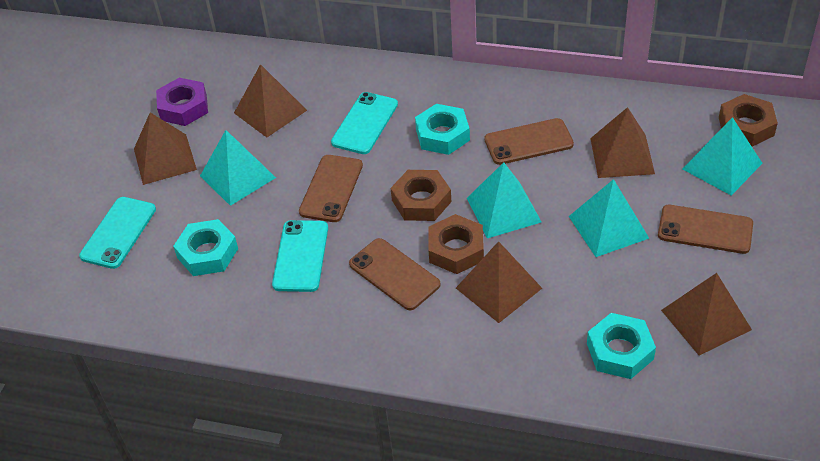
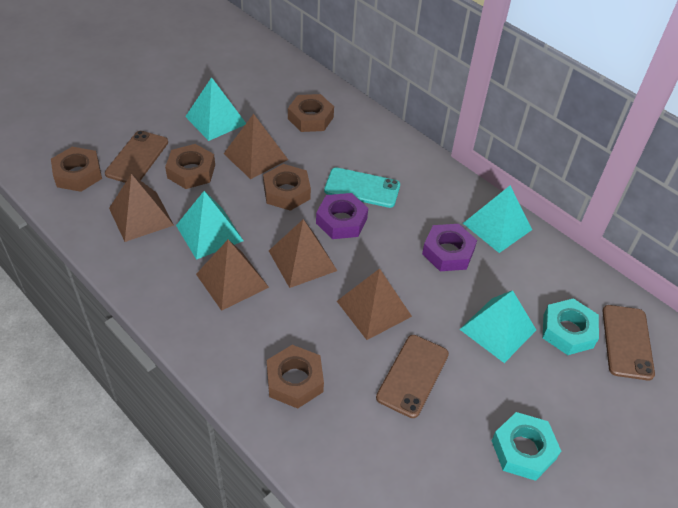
brown nut: [391,170,451,221] [428,214,484,274] [719,94,778,146] = 3 -> [51,147,102,192] [165,144,215,189] [263,164,311,211] [267,345,324,408] [288,94,334,132] = 5
brown phone: [299,155,363,222] [349,238,441,311] [485,118,574,165] [658,205,753,254] = 4 -> [105,131,168,183] [376,335,449,418] [603,305,655,380] = 3
purple nut: [156,78,208,126] = 1 -> [316,193,368,239] [422,224,477,271] = 2
turquoise nut: [173,219,238,276] [415,104,470,155] [587,313,656,379] = 3 -> [492,412,561,481] [543,298,599,355] = 2
turquoise phone: [79,197,156,269] [272,220,328,292] [331,92,398,154] = 3 -> [324,167,400,208] = 1

